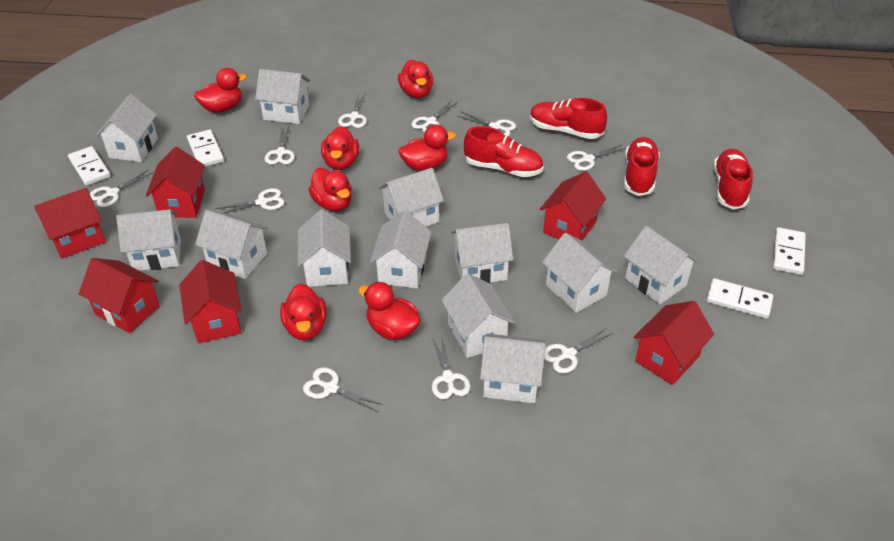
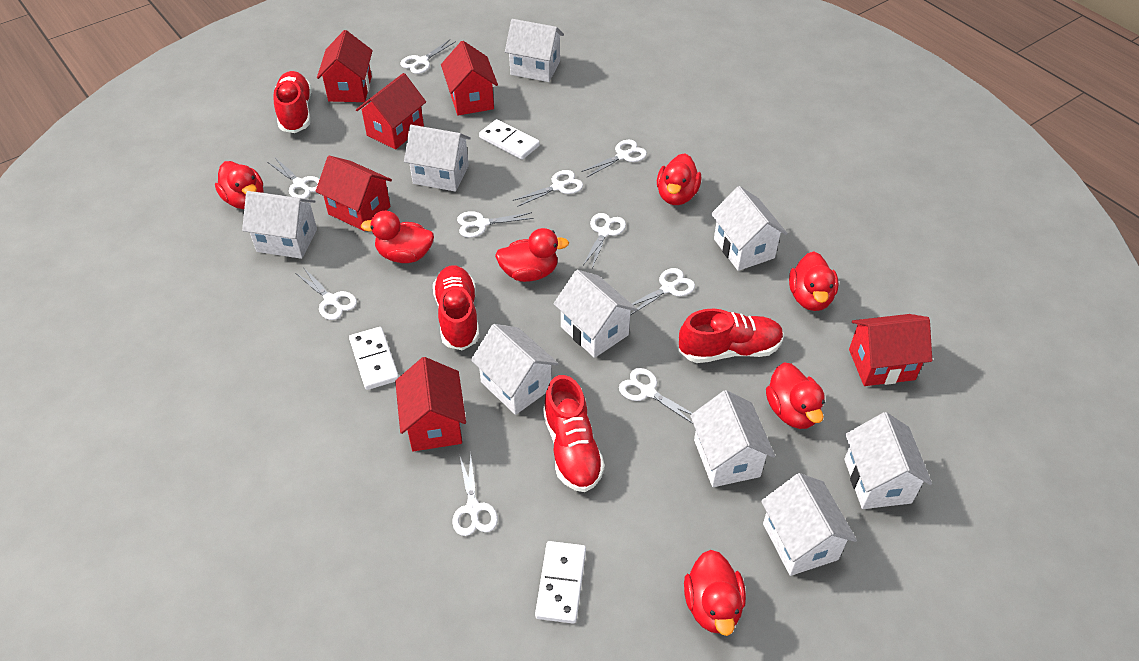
white domino: [68,146,111,186] [187,130,224,167] [706,278,773,319] [773,227,806,275] = 4 -> [349,327,399,390] [479,119,540,160] [535,541,586,624] = 3
white house: [95,94,158,162] [116,209,181,271] [195,210,268,279] [255,69,310,124] [297,209,351,287] [370,210,432,288] [378,168,444,227] [441,273,515,358] [451,223,513,283] [480,334,546,403] [542,233,618,313] [624,226,699,304] = 12 -> [242,191,317,259] [404,125,471,192] [471,324,559,415] [505,19,564,82] [553,270,638,358] [690,390,775,487] [711,186,788,271] [761,473,857,576] [844,412,932,509] = 9

